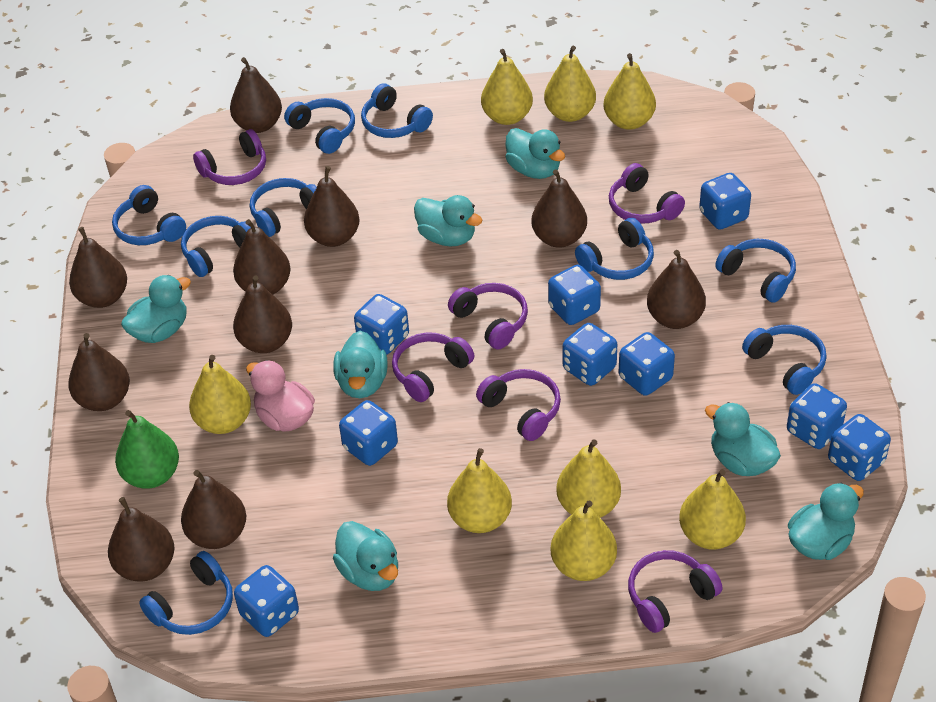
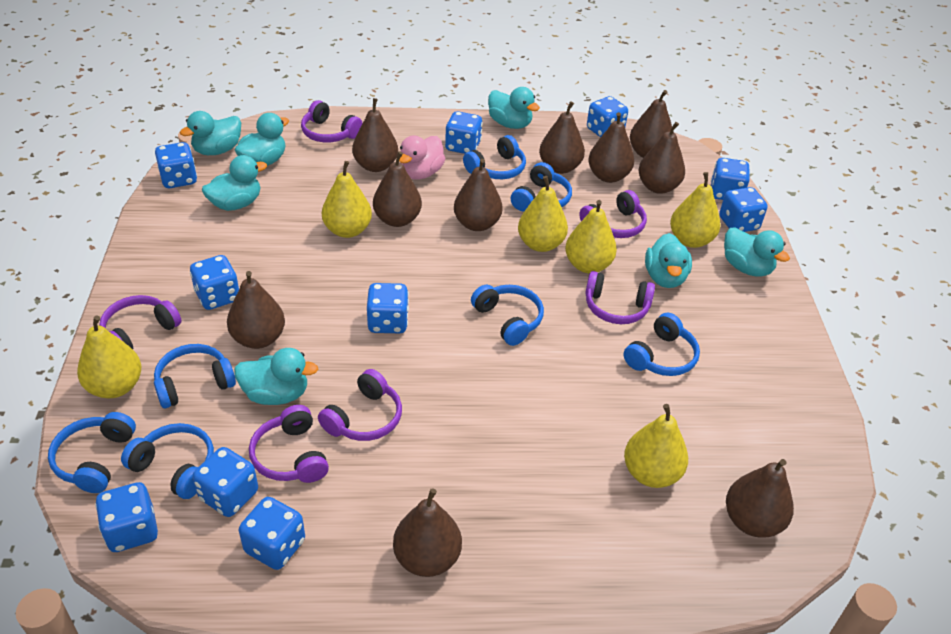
blue dice: [234,565,299,637] [339,400,398,466] [354,294,409,355] [548,265,601,325] [563,323,617,386] [619,332,675,396] [699,173,751,230] [787,383,847,449] [828,414,891,481] = 9 -> [95,482,158,552] [155,142,197,188] [190,255,239,310] [193,447,258,517] [239,497,305,570] [367,283,409,333] [445,111,483,154] [587,96,628,137] [711,158,750,200] [719,187,767,232] = 10
blue headphones: [112,185,186,245] [139,551,233,635] [181,216,251,277] [250,178,317,237] [284,98,355,154] [361,83,433,138] [575,218,654,280] [715,239,796,303] [742,325,827,395] = 9 -> [48,412,136,493] [121,423,214,499] [154,344,236,408] [463,135,526,179] [471,285,544,346] [511,162,572,211] [624,313,700,376] = 7
green pear: [115,410,179,489] = 1 -> none = 0
yellow pear: [189,355,251,434] [447,448,512,533] [481,49,533,125] [544,45,596,122] [550,500,617,581] [556,439,621,518] [603,53,656,130] [679,469,746,550] = 8 -> [77,316,142,398] [322,161,372,238] [518,176,568,252] [565,200,617,273] [624,404,688,488] [670,172,720,248] = 6

